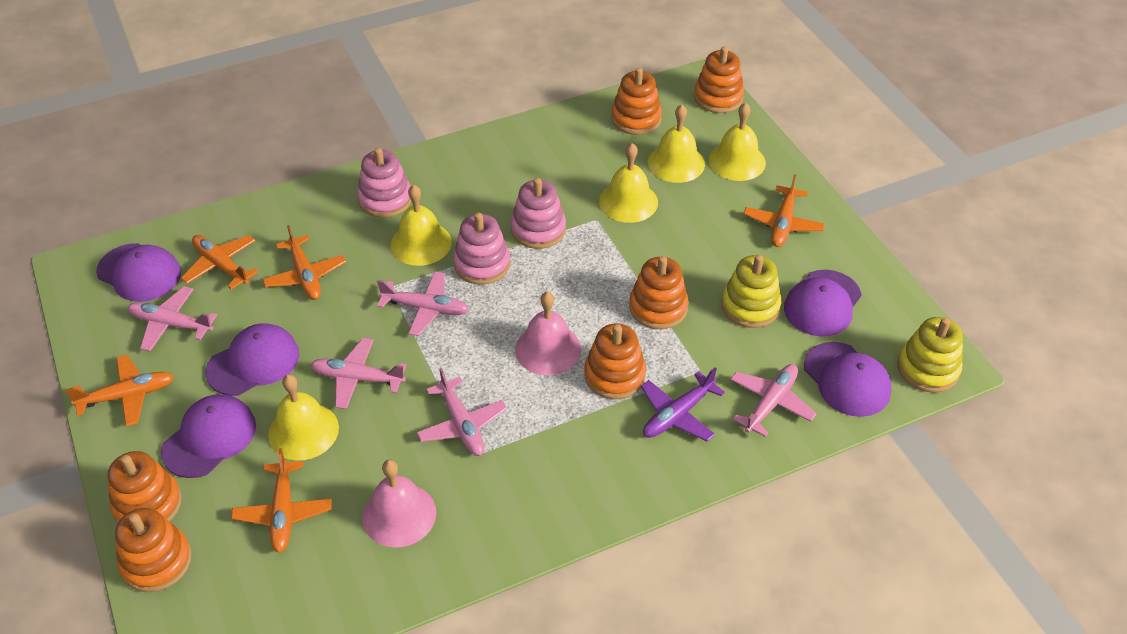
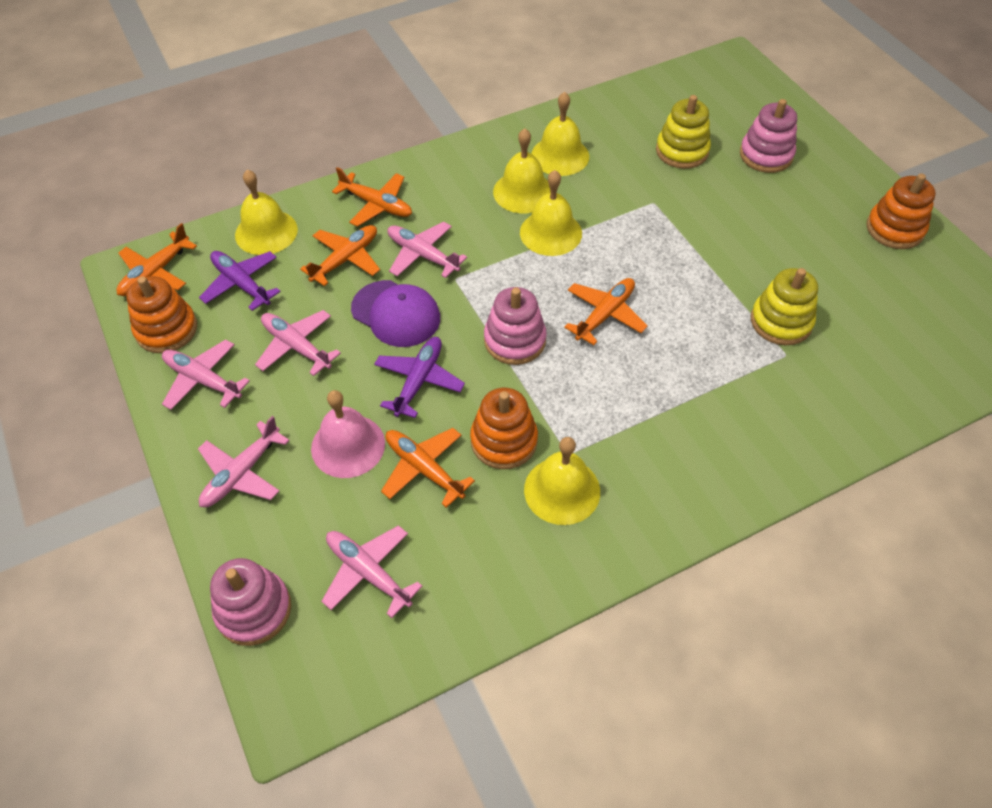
orange stacking toy: [108,451,182,523] [115,508,192,592] [584,324,646,399] [611,67,662,135] [629,256,689,329] [694,46,744,113] = 6 -> [126,276,197,353] [470,388,538,469] [866,174,936,249] = 3
pink bell: [362,460,436,548] [515,292,581,375] = 2 -> [311,390,385,478] = 1
purple cap: [96,243,181,302] [161,394,256,478] [205,323,299,396] [784,270,862,337] [804,342,892,417] = 5 -> [351,280,440,347] = 1
purple plane: [641,367,725,442] = 1 -> [199,251,281,311] [374,337,465,418] = 2

